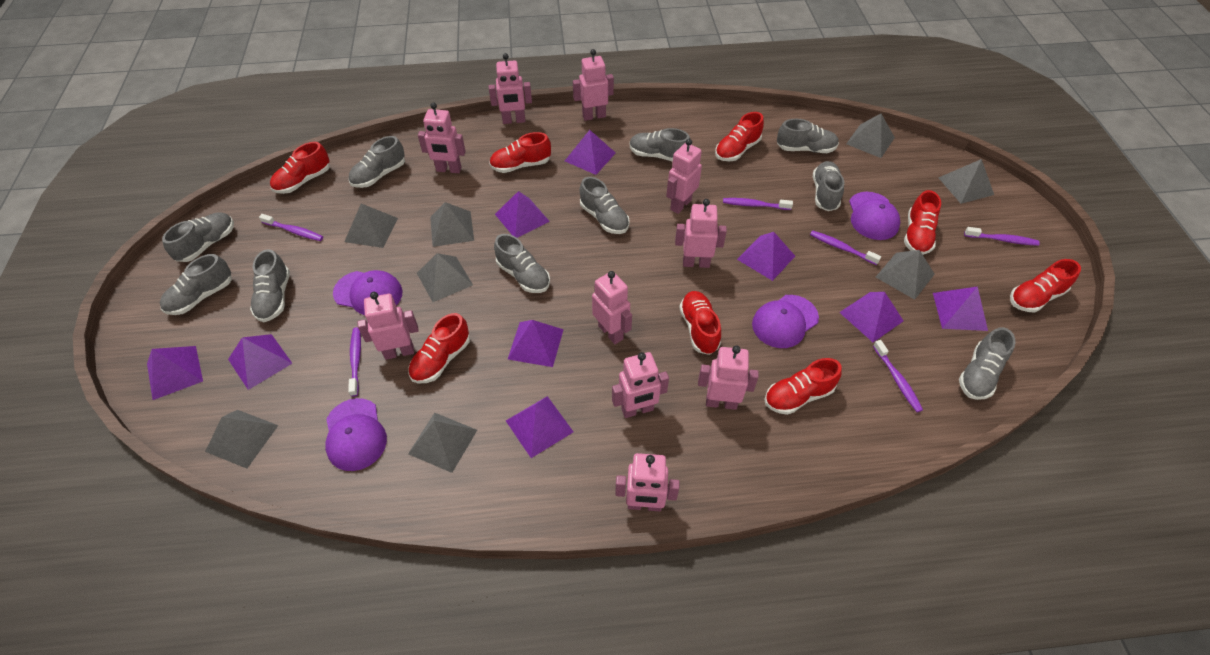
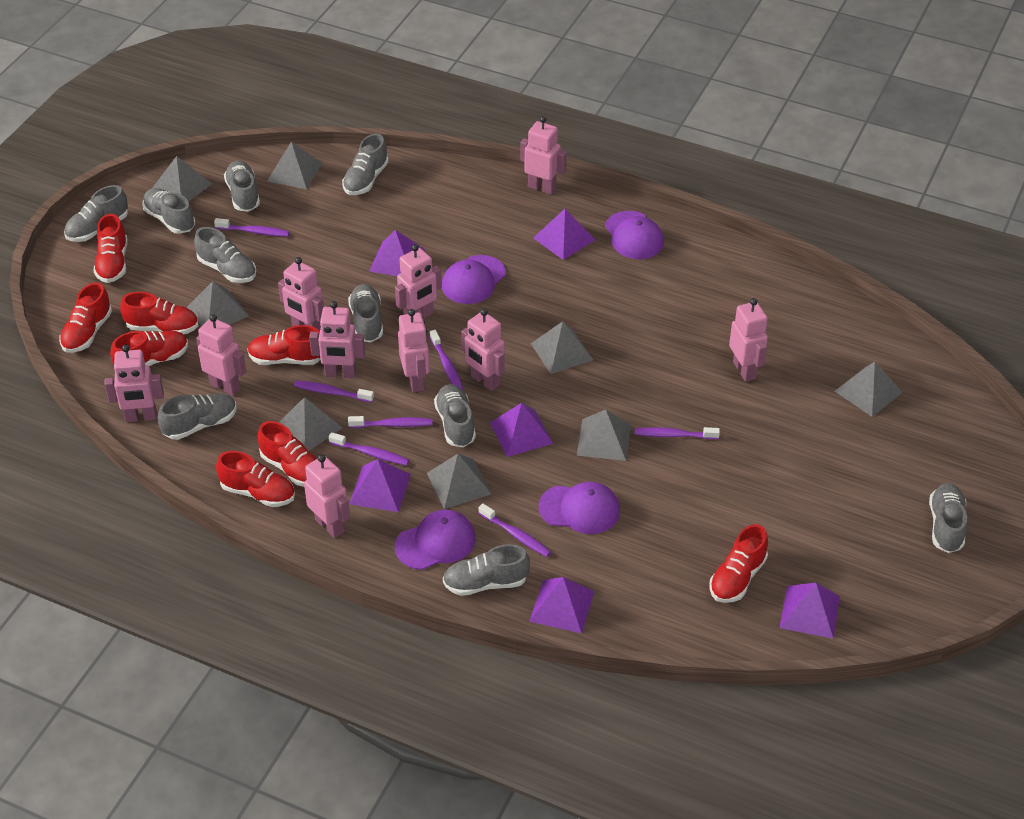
purple pyramid: [147,346,203,400] [228,334,292,390] [495,191,550,238] [506,396,573,458] [508,320,564,367] [565,130,616,175] [737,232,795,281] [839,292,904,342] [933,286,988,331] = 9 -> [349,459,411,512] [370,230,425,276] [490,403,553,457] [529,577,595,634] [533,209,595,260] [780,583,840,639] = 6
purple toothbrush: [259,214,323,241] [348,327,361,397] [723,198,793,210] [810,230,881,265] [873,340,923,412] [964,227,1040,246] = 6 -> [214,218,290,237] [294,381,374,402] [329,432,409,466] [348,416,432,428] [430,330,463,390] [479,503,551,557] [635,427,720,439] = 7

